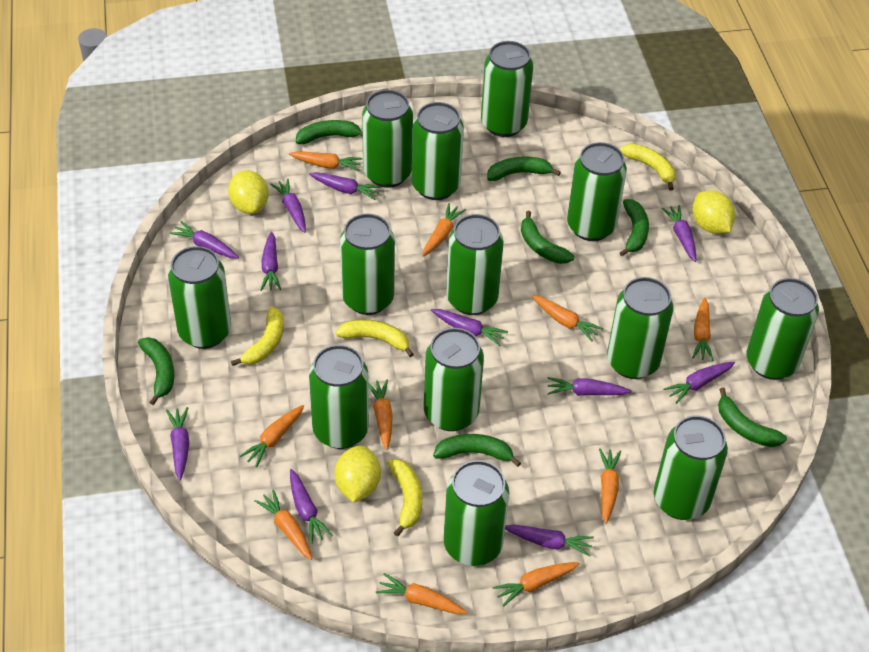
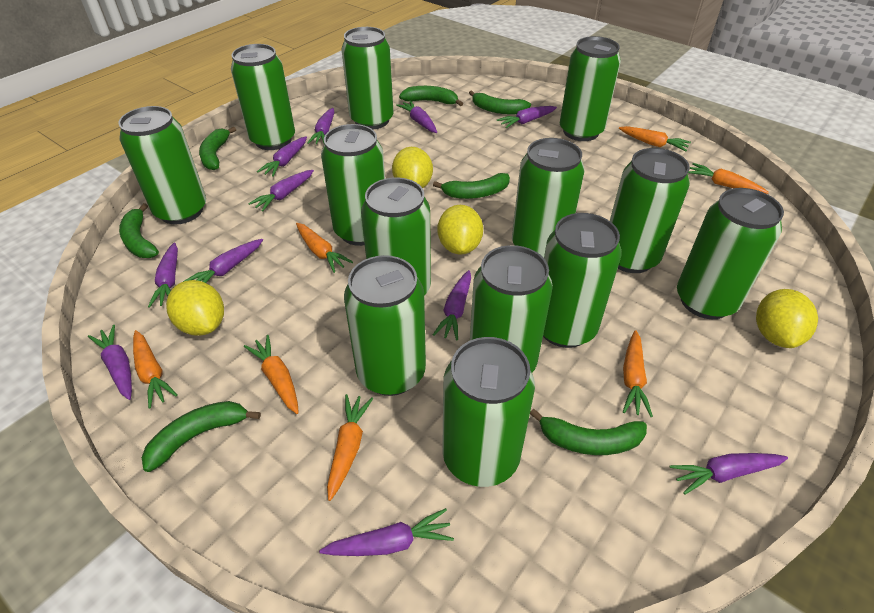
orange carrot: [240,405,304,467] [254,489,312,560] [289,151,363,172] [368,379,393,450] [376,573,467,614] [422,203,466,257] [492,562,580,607] [532,295,603,341] [599,448,621,524] [692,298,714,361] = 10 -> [133,330,178,409] [244,335,299,414] [296,223,353,273] [327,394,373,501] [619,126,691,151] [623,330,653,417] [688,163,769,194] = 7
yellow banana: [231,307,284,366] [336,319,414,357] [387,459,422,537] [620,144,675,191] = 4 -> none = 0
yellow lemon: [228,170,269,214] [334,445,381,503] [693,190,735,234] = 3 -> [166,280,224,336] [392,147,433,188] [438,205,483,255] [756,289,818,348] = 4

